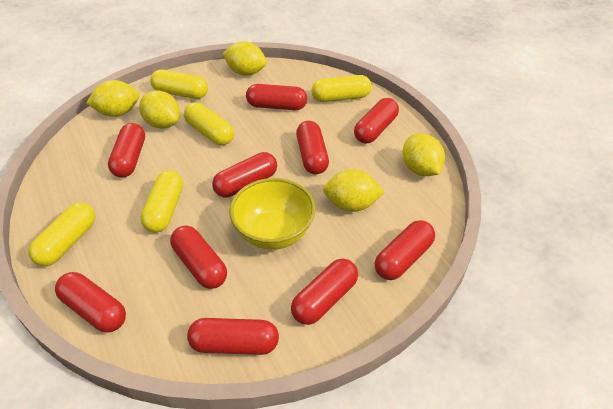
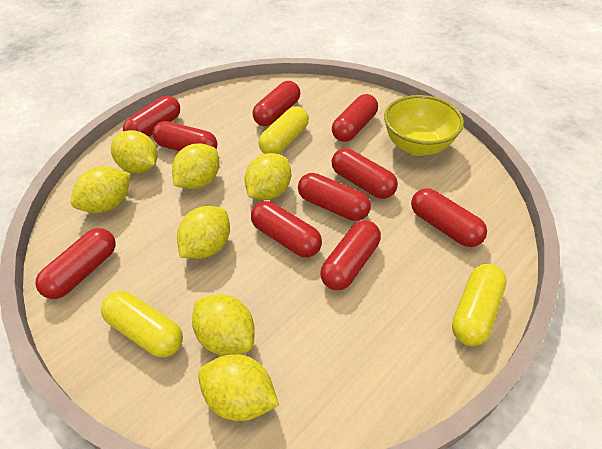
yellow capsule: [29,202,95,266] [140,171,183,233] [150,70,208,99] [184,102,234,145] [312,75,372,102] = 5 -> [101,291,183,357] [259,106,309,154] [452,264,507,346] = 3
yellow lemon: [86,80,139,117] [139,90,180,129] [223,41,267,76] [323,169,384,212] [402,133,445,176] = 5 -> [71,166,131,213] [111,130,158,173] [172,143,219,189] [177,206,230,259] [192,294,255,355] [198,354,279,421] [245,153,291,200] = 7

